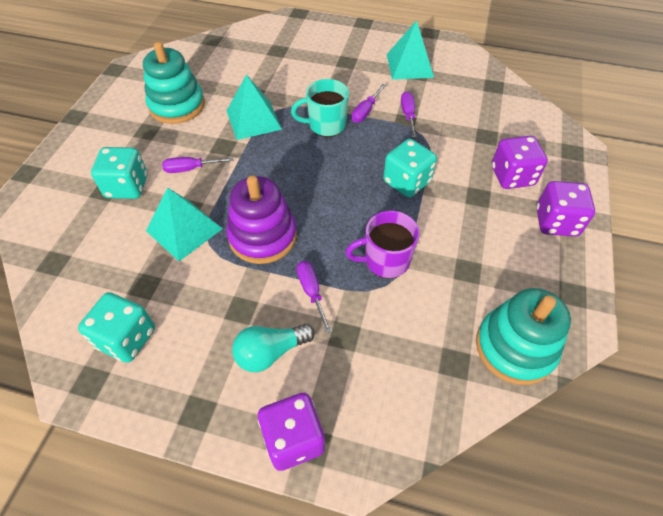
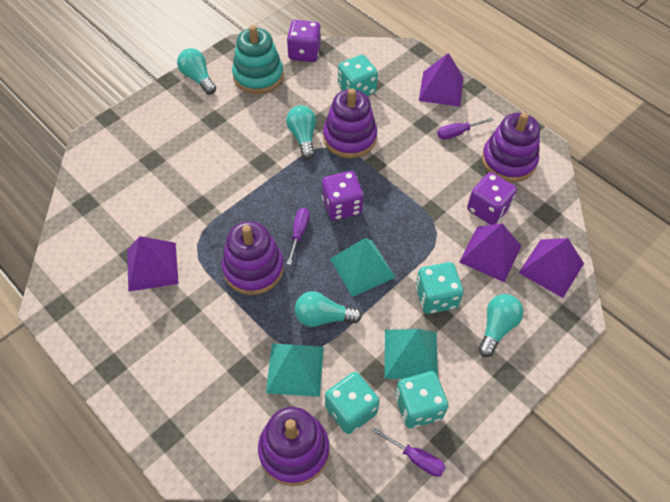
purple mug: [345,210,420,278] = 1 -> none = 0
purple pyramid: none = 0 -> [127,236,179,292] [419,53,464,107] [459,223,521,282] [519,238,584,298] = 4
purple screwdriver: [162,157,233,173] [296,261,332,333] [351,84,386,123] [401,91,417,137] = 4 -> [287,208,310,265] [373,428,446,477] [437,118,493,140] = 3
purple stacking toy: [226,176,297,264] = 1 -> [222,221,284,295] [258,407,329,486] [323,89,377,158] [482,112,540,182] = 4
turquoise dice: [78,292,155,363] [91,147,147,199] [383,139,437,198] = 3 -> [325,372,380,434] [338,55,378,96] [395,371,448,428] [415,262,464,314] = 4
turquoise light bulb: [232,324,315,372] = 1 -> [177,48,216,95] [286,105,316,160] [295,291,362,327] [478,294,524,357] = 4
turquoise mug: [291,79,349,137] = 1 -> none = 0
turquoise stacking toy: [143,42,205,124] [476,288,571,385] = 2 -> [232,25,284,94] = 1

